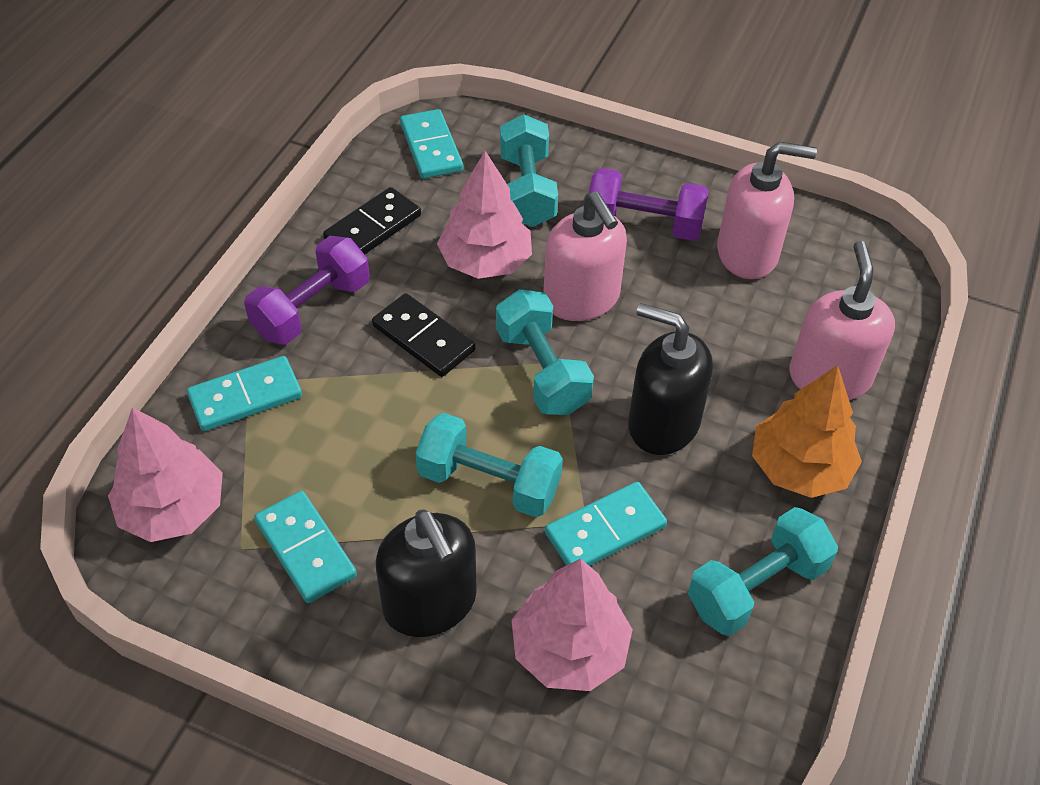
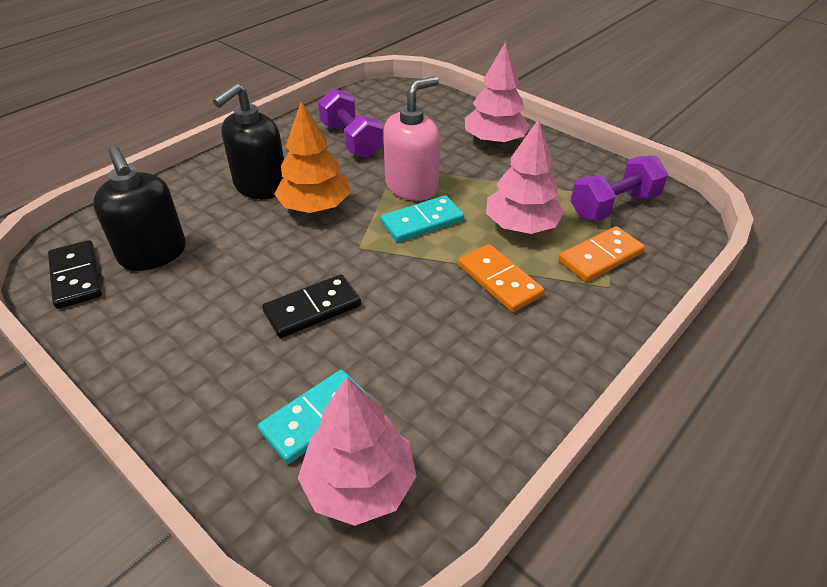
orange domino: none = 0 -> [458,244,544,312] [558,226,645,282] = 2
pink soap dispenser: [543,192,627,321] [717,142,817,279] [789,241,895,400] = 3 -> [383,76,440,201] = 1
turquoise domino: [187,356,302,431] [254,491,357,603] [400,109,463,179] [545,482,667,566] = 4 -> [258,370,371,464] [380,195,464,243] = 2
turquoise dumbbell: [415,413,563,517] [496,289,594,415] [500,114,558,227] [688,507,838,636] = 4 -> none = 0

